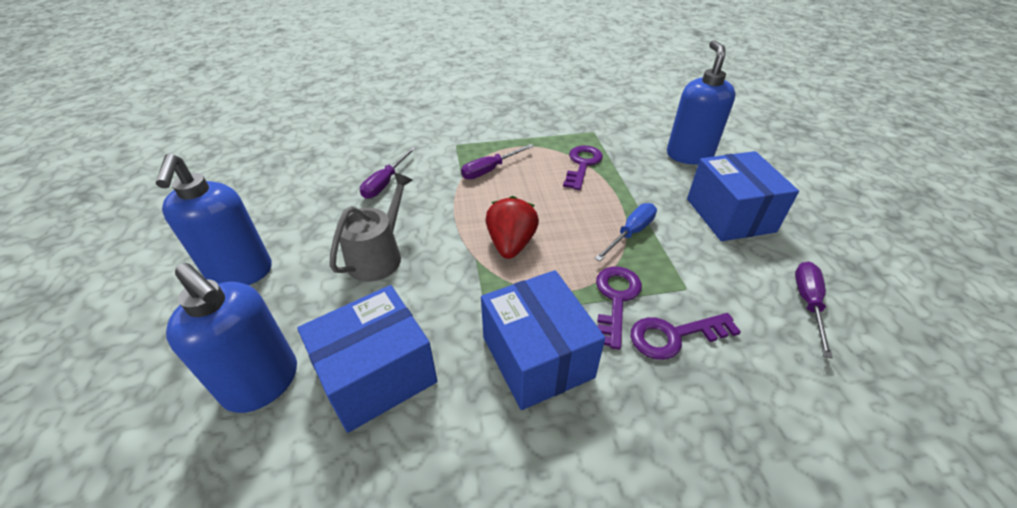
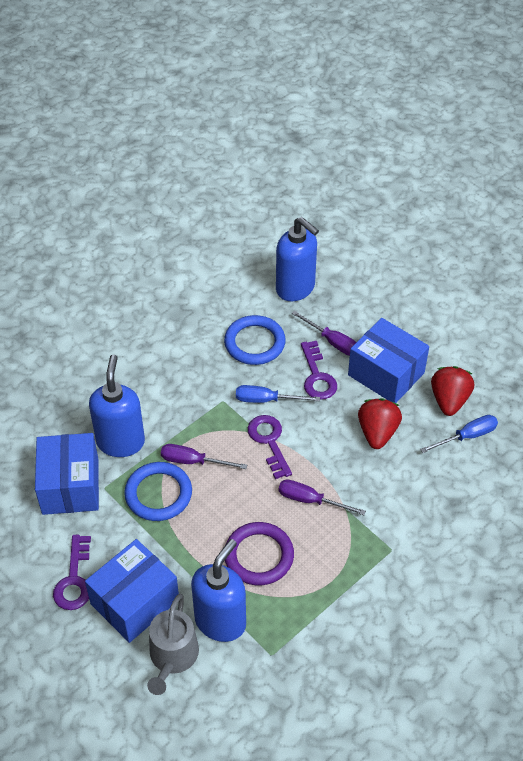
blue ring: none = 0 -> [124,462,192,521] [224,315,286,365] = 2
blue screwdriver: [595,203,657,261] = 1 -> [236,385,320,403] [420,415,498,453] = 2
purple ring: none = 0 -> [225,522,294,585] = 1
red strawberry: [486,196,539,259] = 1 -> [358,398,402,449] [431,366,474,416] = 2

